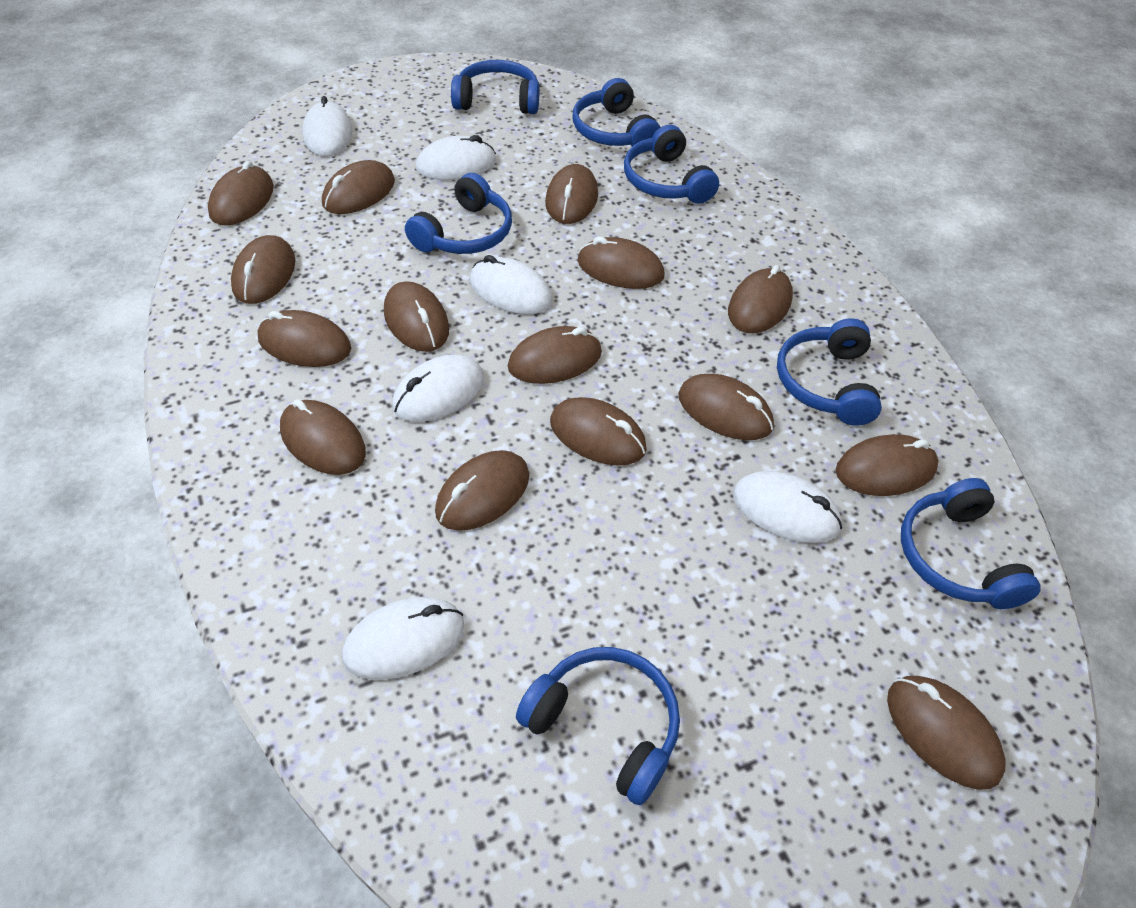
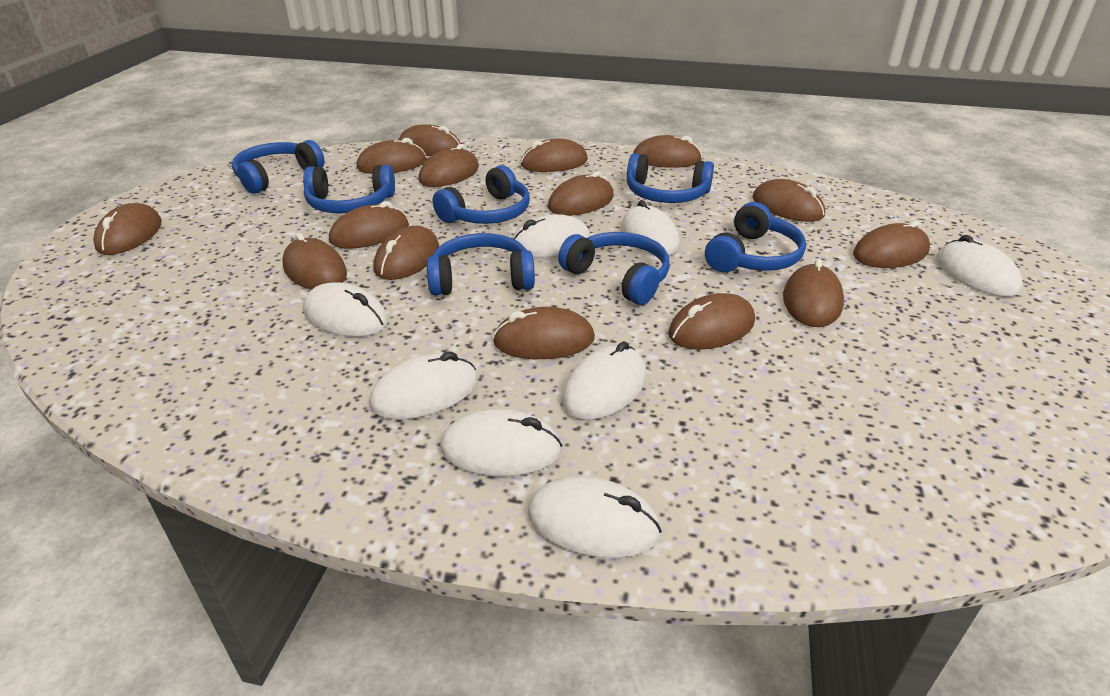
white mouse: [302,96,352,157] [342,597,464,680] [392,355,484,422] [416,135,496,180] [470,255,552,314] [733,471,842,543] = 6 -> [303,282,388,337] [370,352,478,420] [440,409,562,476] [513,214,590,258] [527,476,662,558] [562,341,646,420] [621,200,680,256] [936,235,1023,297] = 8

